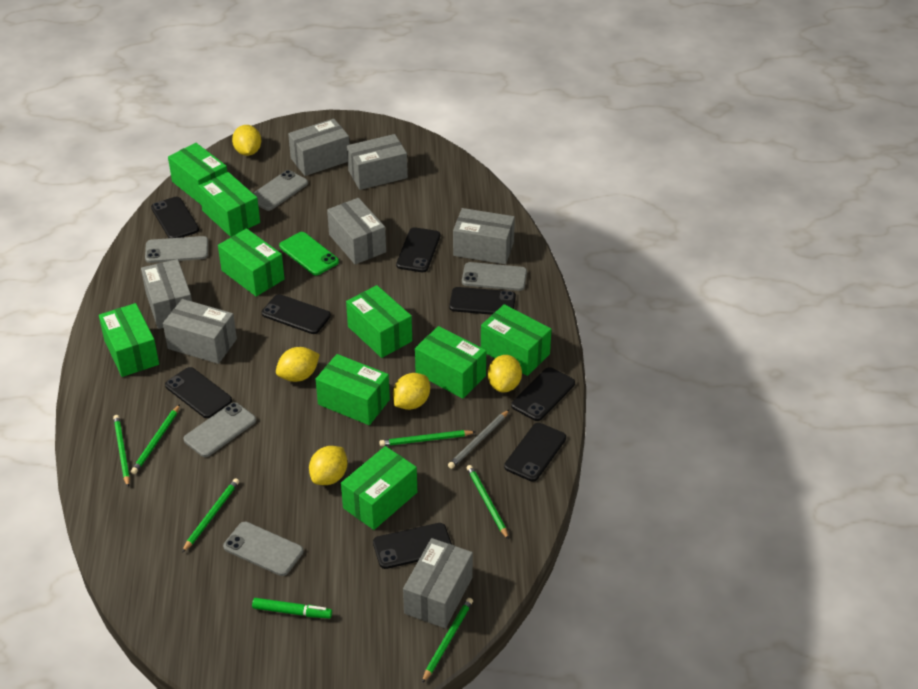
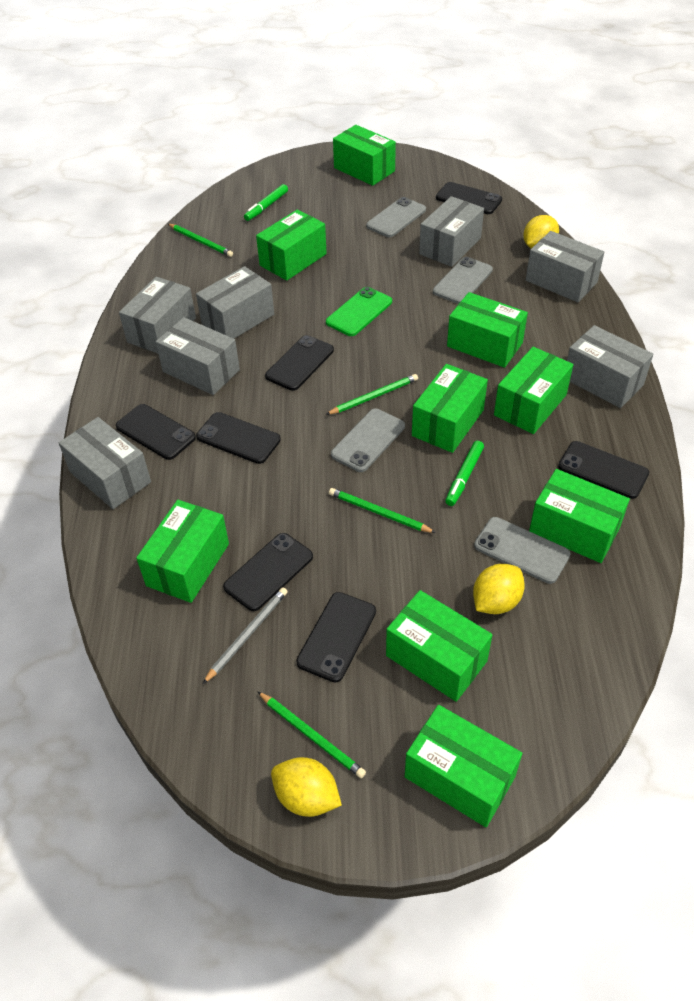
black phone: [151,197,199,238] [165,367,232,418] [262,294,331,334] [373,523,452,569] [396,227,440,272] [449,287,516,315] [504,423,566,482] [511,367,575,421] = 8 -> [116,404,196,460] [196,412,281,464] [223,533,313,611] [265,335,334,391] [296,592,376,682] [436,182,502,214] [558,441,649,499] = 7
green marker: [252,598,332,619] = 1 -> [244,184,288,221] [445,441,484,506] = 2
green pencil: [113,415,130,487] [131,404,180,474] [182,478,239,552] [379,430,475,446] [422,598,473,683] [467,465,509,540] = 6 -> [168,224,233,257] [257,691,366,778] [326,374,418,415] [329,488,436,533] = 4
grey phone: [145,236,208,263] [183,402,256,457] [223,522,303,576] [253,170,308,211] [462,262,527,291] = 5 -> [331,409,405,472] [366,197,426,237] [433,257,493,304] [474,517,570,584] = 4
yellow lemon: [232,125,261,156] [276,347,320,382] [309,446,348,485] [393,373,430,410] [488,355,522,392] = 5 -> [271,757,342,817] [473,564,525,614] [523,215,559,249] = 3

